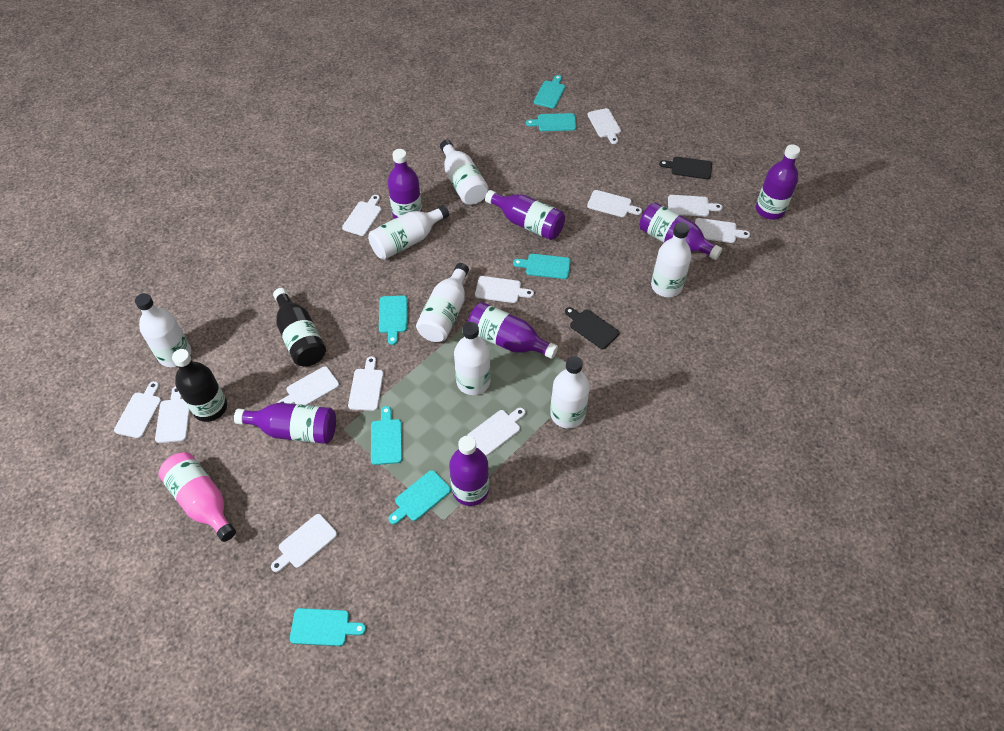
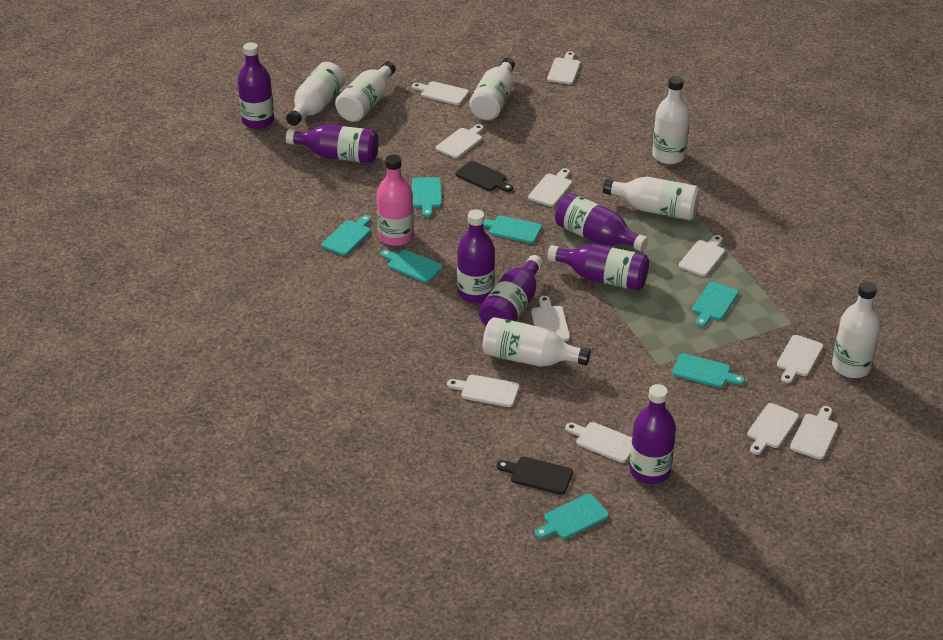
black bottle: [172,349,227,422] [273,288,326,366] = 2 -> none = 0
white cutting board: [114,381,161,438] [155,386,190,443] [271,514,337,572] [278,366,339,405] [342,195,381,236] [348,356,384,411] [467,408,525,456] [475,276,534,303] [587,190,642,217] [588,108,621,144] [668,195,723,217] [695,218,750,243] = 12 -> [412,81,469,105] [436,124,484,158] [447,375,520,407] [528,168,572,207] [531,296,570,341] [547,51,580,84] [565,422,632,463] [679,235,725,277] [747,403,799,455] [777,335,823,383] [790,406,838,460] = 11

